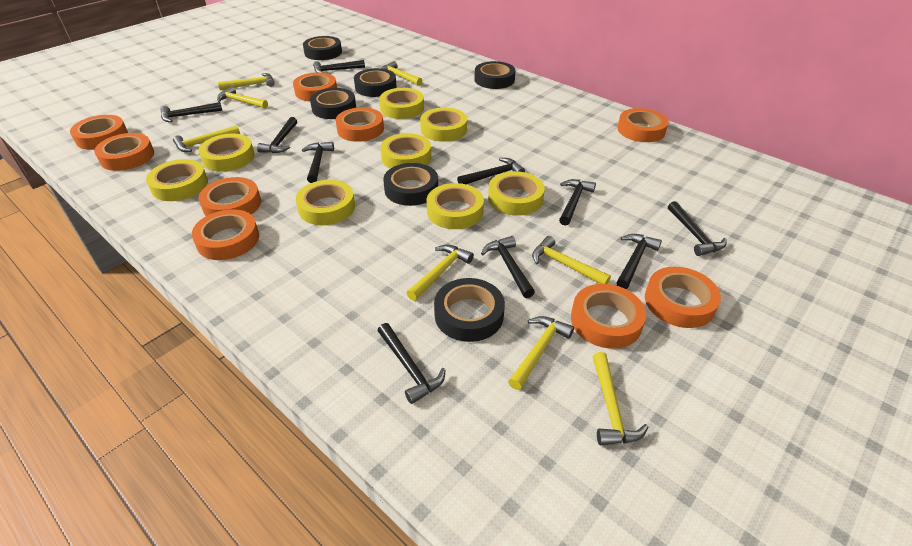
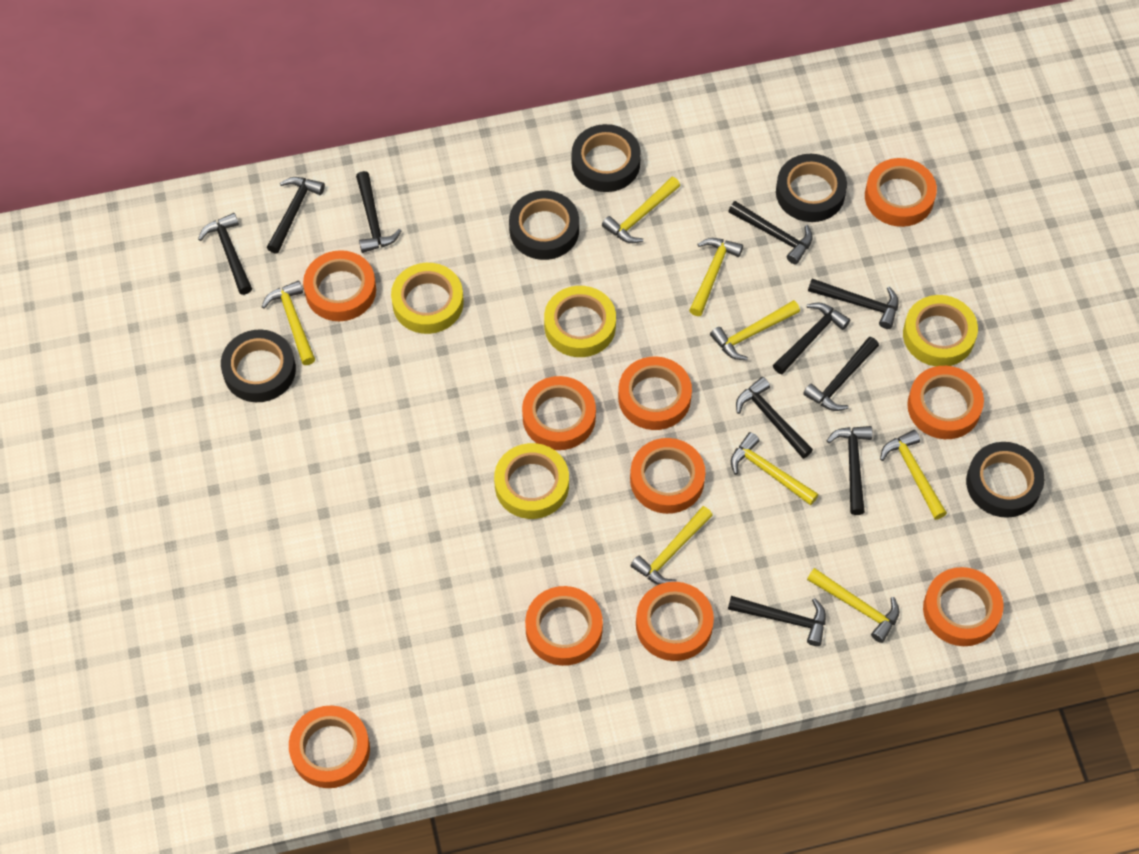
black tape: [303,36,342,60] [310,88,356,119] [354,68,397,97] [383,163,438,206] [434,278,505,342] [474,61,516,89] = 6 -> [221,329,296,402] [509,190,579,260] [572,124,641,192] [776,154,847,222] [966,442,1045,518] = 5
orange tape: [70,115,128,150] [94,133,154,171] [192,209,259,260] [199,177,261,216] [293,72,337,101] [336,107,384,142] [571,284,646,349] [617,108,668,142] [645,267,721,328] = 9 -> [289,705,370,788] [303,250,376,321] [522,376,596,450] [525,586,603,666] [618,357,692,430] [630,438,705,514] [636,582,714,661] [865,158,937,227] [907,366,984,439] [923,567,1004,646] = 10
yellow tape: [146,159,208,201] [198,134,255,172] [296,180,355,225] [379,88,424,119] [380,133,431,169] [420,107,467,142] [427,183,484,229] [488,171,545,216] = 8 -> [391,263,464,334] [494,443,569,519] [544,286,616,357] [903,295,978,367] = 4

